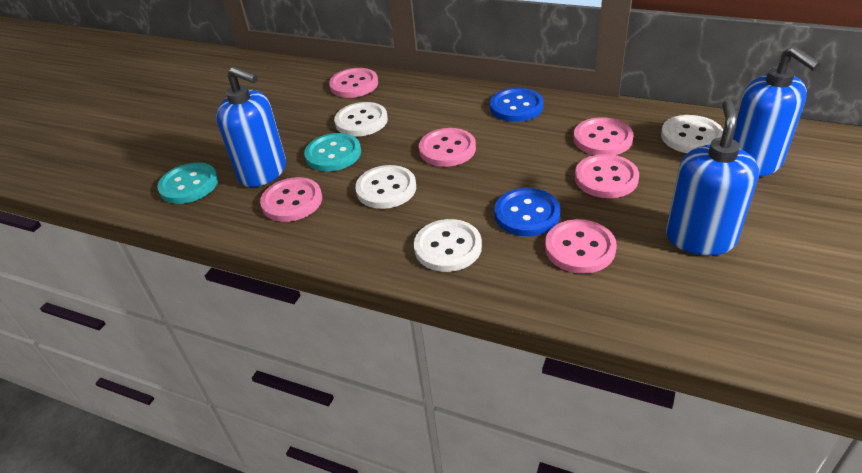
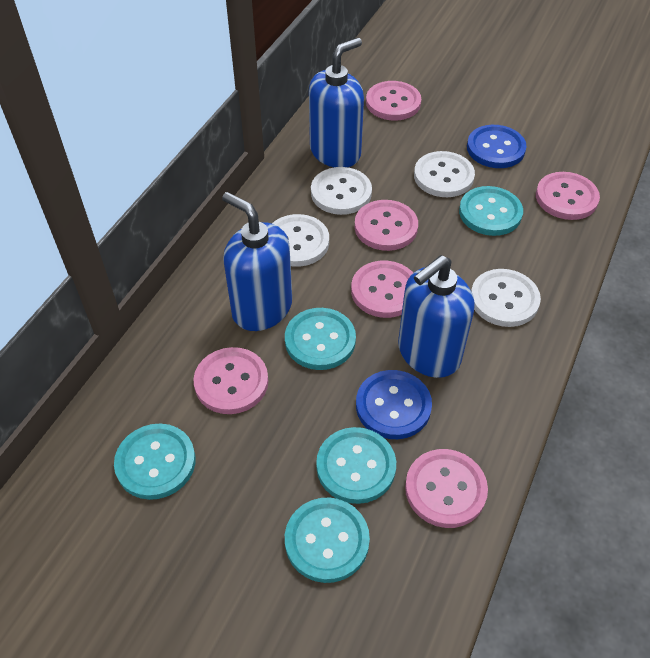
turquoise button: [157,162,218,204] [304,133,361,172] = 2 -> [114,424,196,500] [285,308,356,370] [285,497,370,583] [316,427,396,504] [459,186,523,236] = 5

